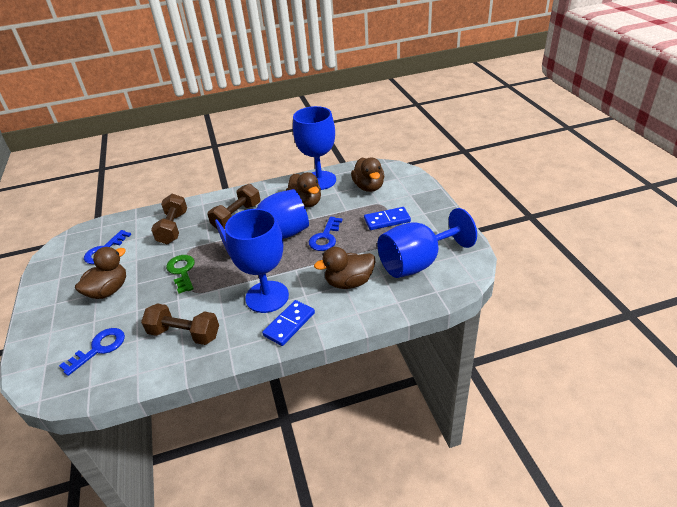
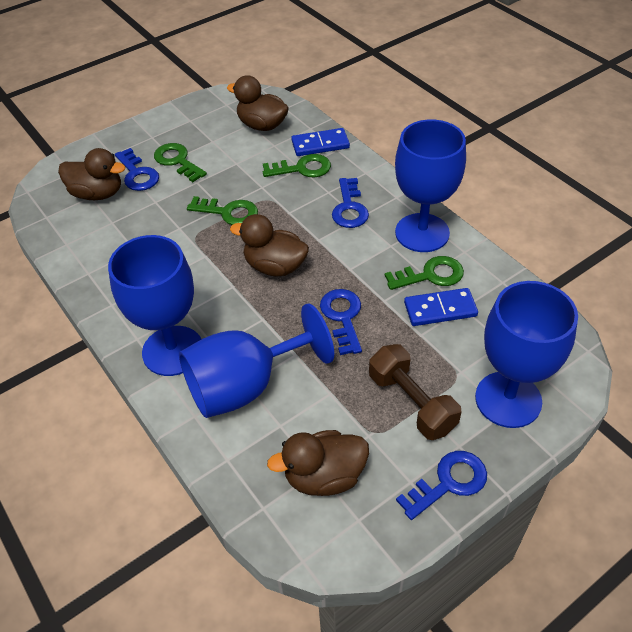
blue key: [59,328,125,376] [84,230,131,264] [309,217,343,251] = 3 -> [115,148,159,191] [320,289,362,355] [332,178,369,228] [396,451,487,520] = 4
brown dumbbell: [141,303,219,345] [151,194,187,244] [207,184,260,230] = 3 -> [369,344,462,440] = 1
green key: [166,255,195,294] = 1 -> [154,143,207,182] [187,196,258,225] [263,154,331,178] [385,256,464,290] = 4

